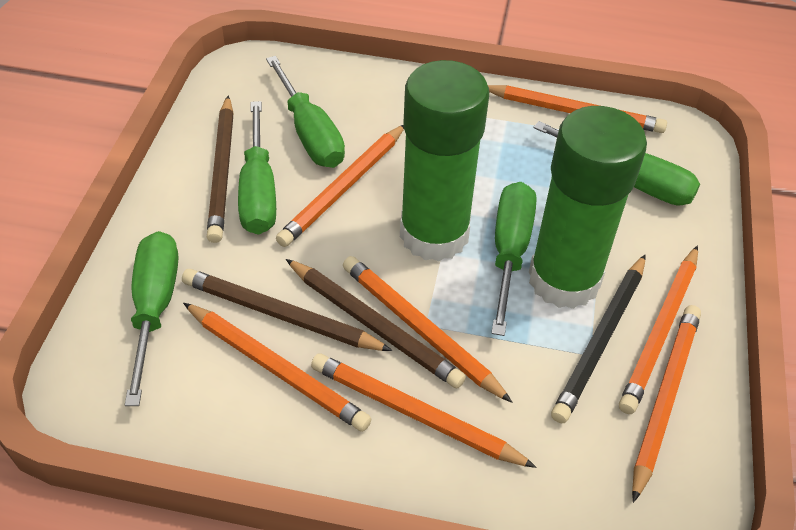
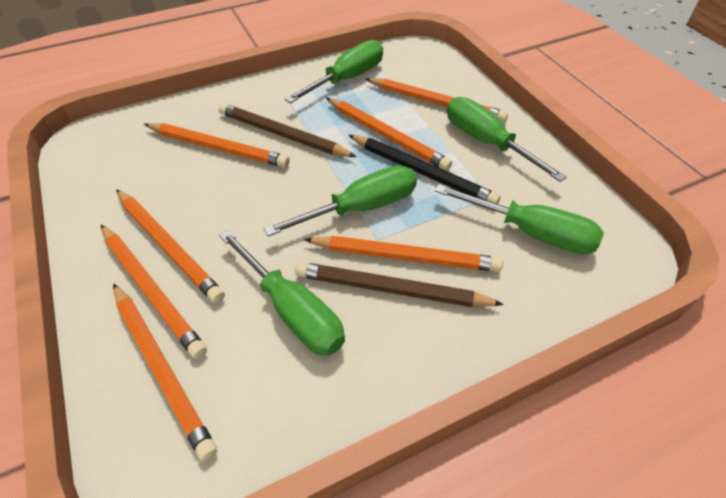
brown pencil: [182,269,393,351] [207,95,234,243] [286,259,466,388] = 3 -> [219,103,357,157] [295,262,504,307] = 2
green glue stick: [400,60,489,262] [529,106,647,309] = 2 -> none = 0

